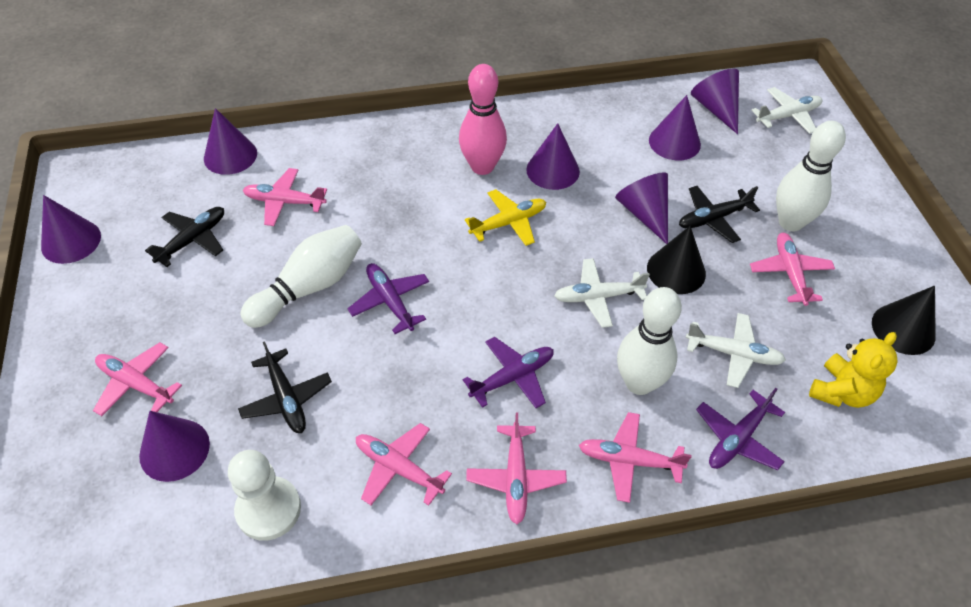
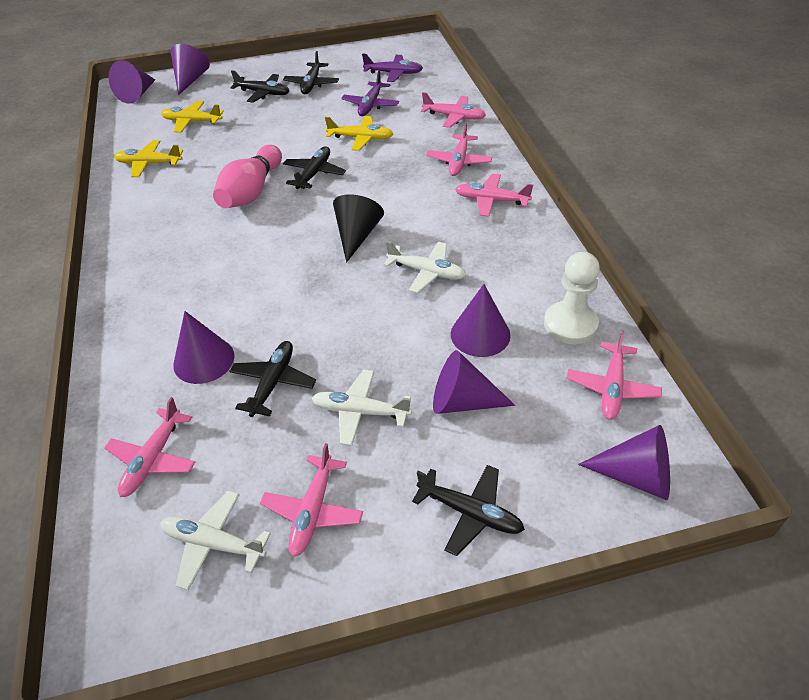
black cone: [647,226,706,294] [872,285,936,355] = 2 -> [333,194,384,262] = 1
black plane: [145,207,224,267] [238,341,332,433] [679,186,760,243] = 3 -> [229,341,316,417] [230,70,289,103] [283,51,339,94] [283,146,346,189] [412,465,525,556] = 5
purple cone: [41,195,101,264] [139,411,210,482] [204,108,257,175] [526,123,580,190] [615,172,668,244] [649,95,701,160] [691,69,739,134] = 7 -> [108,60,155,104] [170,44,210,95] [173,311,234,384] [433,350,515,414] [451,284,511,357] [578,425,670,500] = 6
purple plane: [347,263,429,334] [463,337,554,408] [696,388,785,470] = 3 -> [341,70,399,116] [362,54,423,82] = 2
white bowling pin: [241,225,362,328] [617,287,682,395] [776,121,846,231] = 3 -> none = 0
yellow plane: [465,189,546,246] = 1 -> [114,140,183,177] [161,101,224,133] [325,116,394,151] = 3
yellow teddy bear: [809,332,898,408] = 1 -> none = 0

